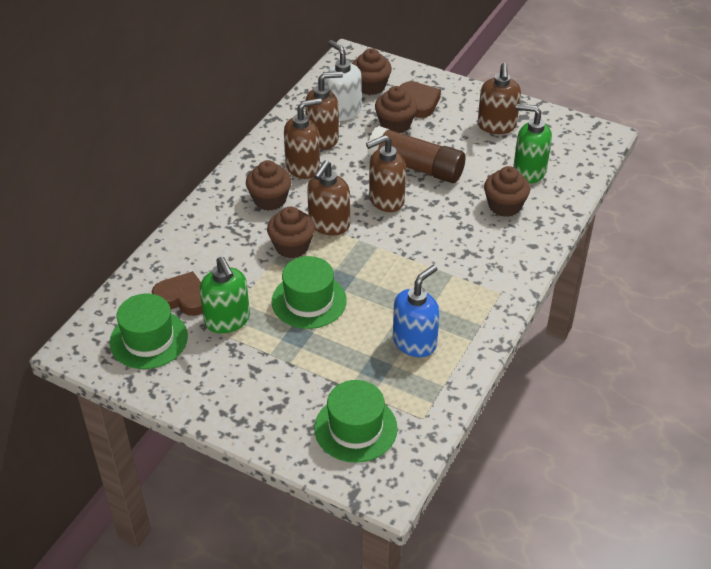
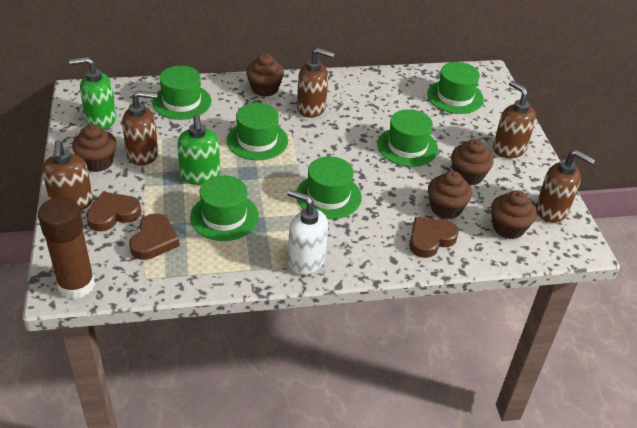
blue soap dispenser: [393,265,440,357] = 1 -> none = 0
brown heart: [152,271,203,316] [400,81,441,118] = 2 -> [86,192,141,232] [129,213,180,260] [409,217,459,258] = 3
green hat: [110,293,188,369] [272,256,347,329] [314,380,398,463] = 3 -> [152,66,212,120] [190,175,259,241] [227,103,288,160] [297,156,362,219] [377,109,438,167] [427,62,484,114] = 6

